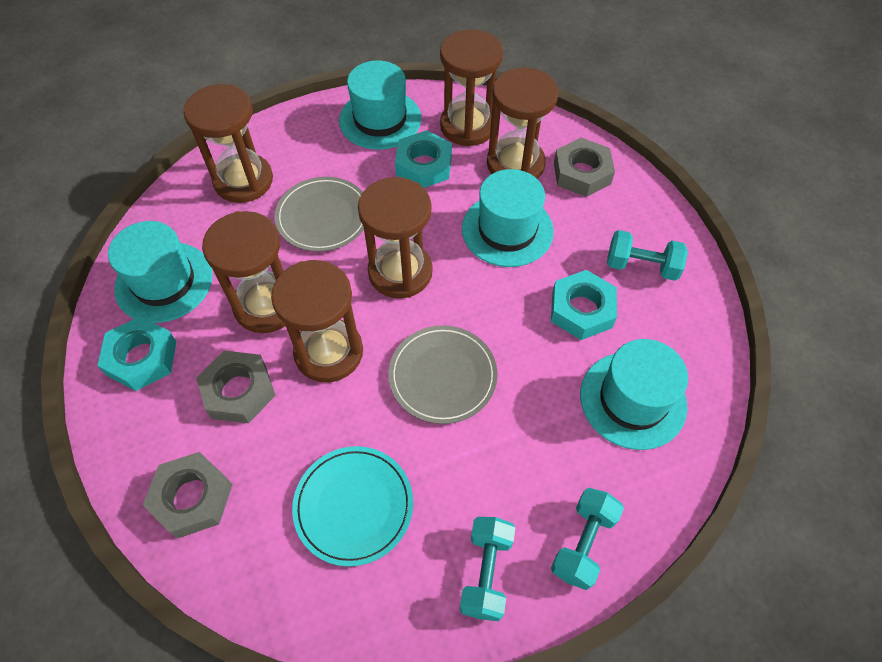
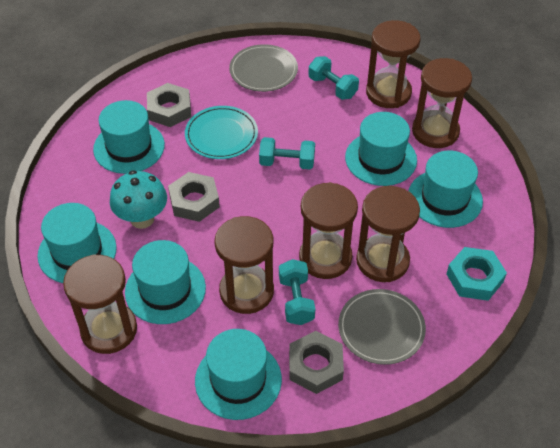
turquoise hat: [108,221,213,323] [339,60,421,150] [462,169,554,267] [580,339,688,450] = 4 -> [37,203,117,283] [93,100,165,174] [125,240,206,324] [195,329,282,420] [345,112,417,186] [409,150,483,228] = 6
turquoise mushroom: none = 0 -> [110,170,167,229] = 1
turquoise nut: [97,316,176,391] [395,130,452,188] [551,270,617,340] = 3 -> [447,247,507,301] = 1

